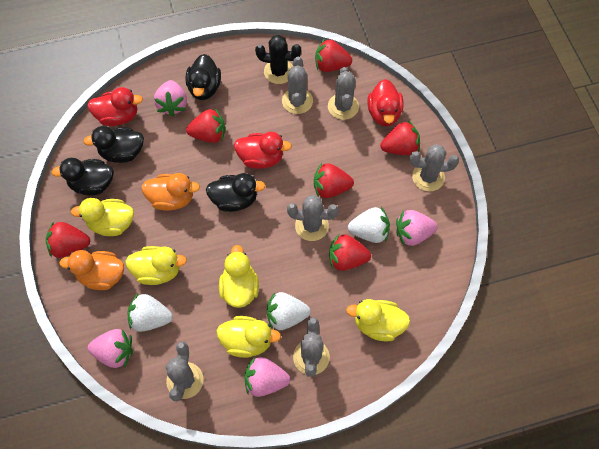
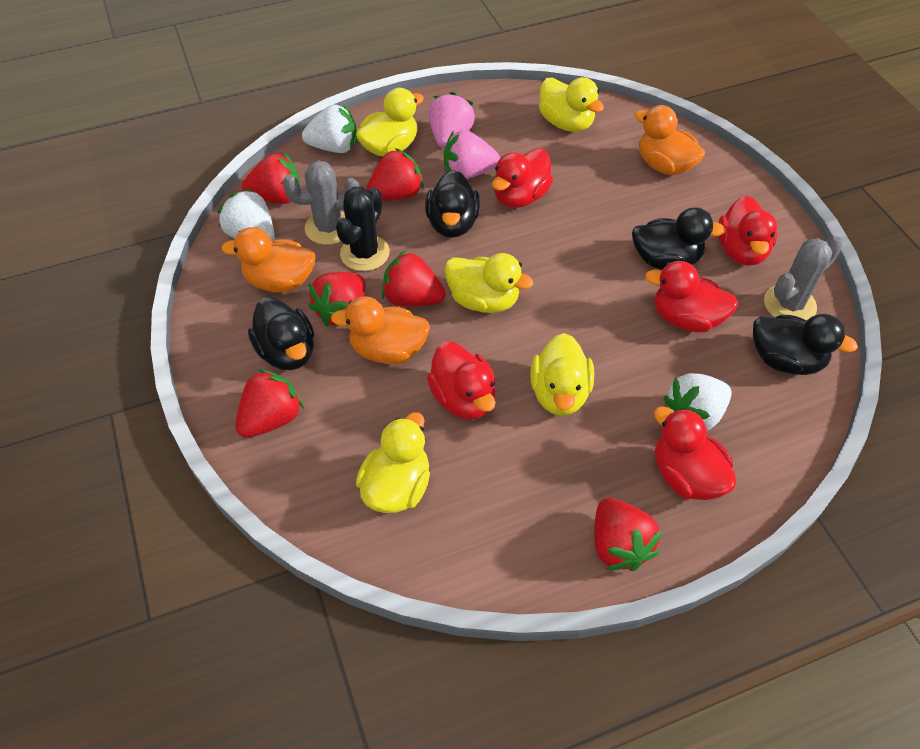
grey cactus: [166,341,203,402] [282,57,313,114] [287,195,339,241] [293,318,330,377] [328,67,359,120] [410,144,459,191] = 6 -> [283,160,359,245] [764,236,843,321] = 2
orange duck: [59,250,124,290] [141,173,200,211] = 2 -> [221,227,315,293] [331,296,430,364] [635,105,705,175] = 3
pink strawberry: [88,329,133,368] [154,80,187,117] [244,357,290,397] [396,210,438,246] = 4 -> [429,92,475,148] [444,130,500,179] = 2
red duck: [87,87,143,126] [234,132,292,169] [368,79,403,126] = 3 -> [427,342,496,420] [492,148,553,208] [645,261,738,332] [654,406,737,500] [718,196,777,266] = 5

